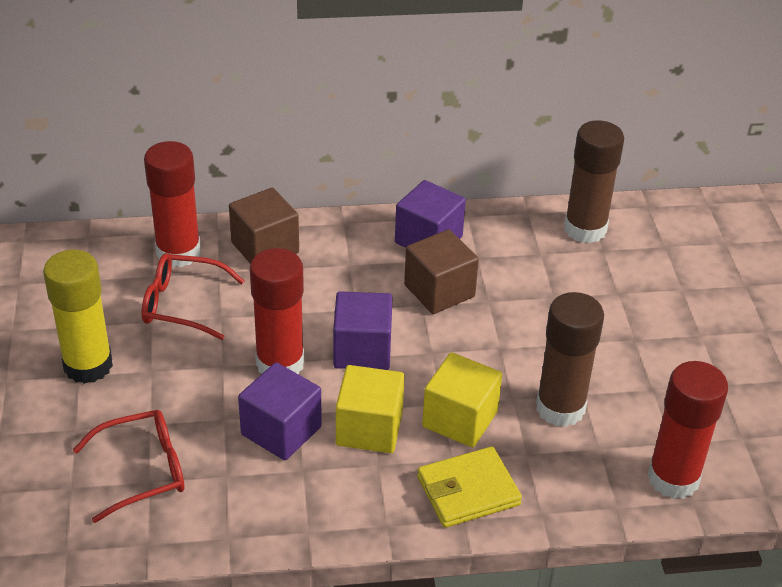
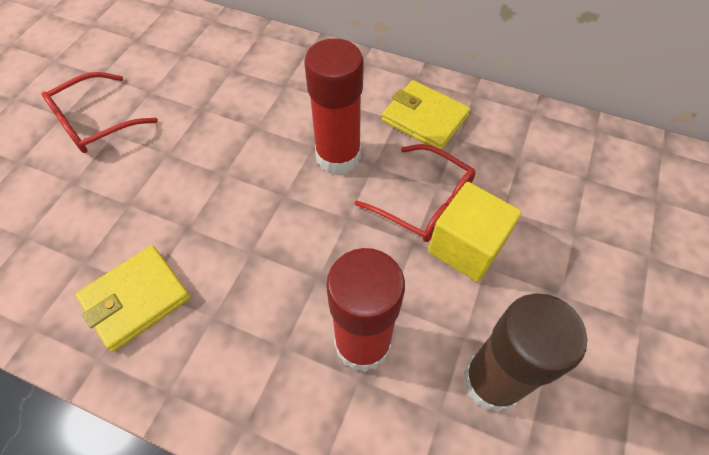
brown cube: [229,188,299,264] [404,229,479,314] = 2 -> none = 0
brown glue stick: [536,292,604,427] [564,120,624,243] = 2 -> [463,294,587,412] = 1
purple cube: [238,362,322,460] [333,291,393,370] [395,180,466,248] = 3 -> none = 0
red glue stick: [144,141,201,267] [250,248,305,374] [647,361,728,499] = 3 -> [304,38,364,175] [326,248,405,372] = 2
yellow cube: [336,365,405,453] [422,352,502,448] = 2 -> [428,182,522,282] = 1
yellow glue stick: [43,250,113,384] = 1 -> none = 0
yellow wallet: [417,446,522,528] = 1 -> [75,245,190,351] [382,80,470,150] = 2

